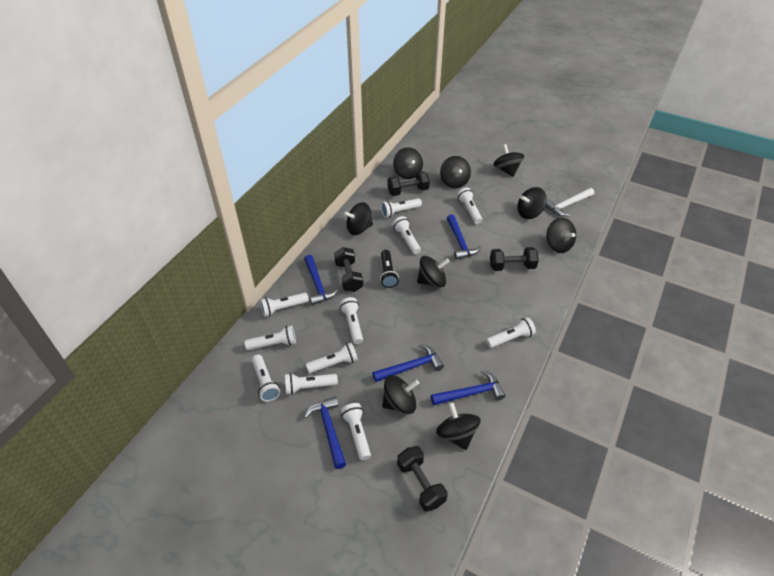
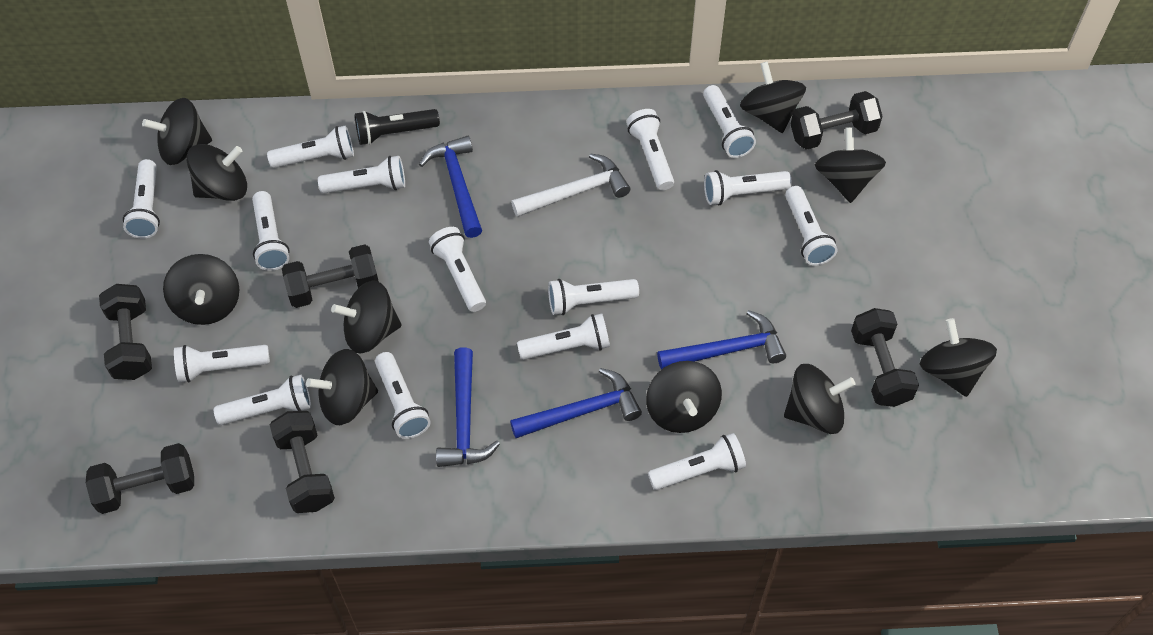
black dumbbell: [334,247,363,292] [388,171,430,196] [397,446,448,512] [490,247,539,271] = 4 -> [86,443,194,514] [99,284,152,380] [270,411,335,513] [282,244,379,308] [791,91,883,150] [851,308,919,407] = 6
black spinning top: [344,202,373,235] [382,375,419,414] [393,147,423,179] [417,256,450,287] [436,402,481,450] [440,156,471,188] [493,144,524,177] [517,187,547,219] [547,218,576,253] = 9 -> [142,98,212,165] [163,254,240,325] [187,144,247,201] [306,349,378,425] [331,281,401,353] [646,361,722,433] [740,61,806,133] [784,364,855,434] [815,127,886,203] [920,318,997,397] = 10
blue hammer: [304,255,339,305] [304,396,346,469] [372,344,444,382] [431,370,506,405] [447,214,481,260] = 5 -> [419,136,482,238] [436,347,500,467] [510,368,642,438] [657,310,786,370] = 4
white flashlight: [244,325,296,350] [252,354,280,401] [260,293,309,317] [285,373,338,395] [306,342,358,373] [340,297,363,344] [341,403,371,460] [381,198,422,218] [392,216,421,254] [457,188,482,224] [486,317,536,348] = 11 -> [123,159,160,238] [174,345,270,383] [214,374,311,425] [252,191,290,271] [267,125,354,168] [318,156,405,194] [375,352,431,439] [429,227,486,312] [517,314,610,360] [548,279,639,315] [626,109,674,190] [648,433,746,490] [703,85,756,158] [704,170,792,205] [785,186,837,265] = 15

